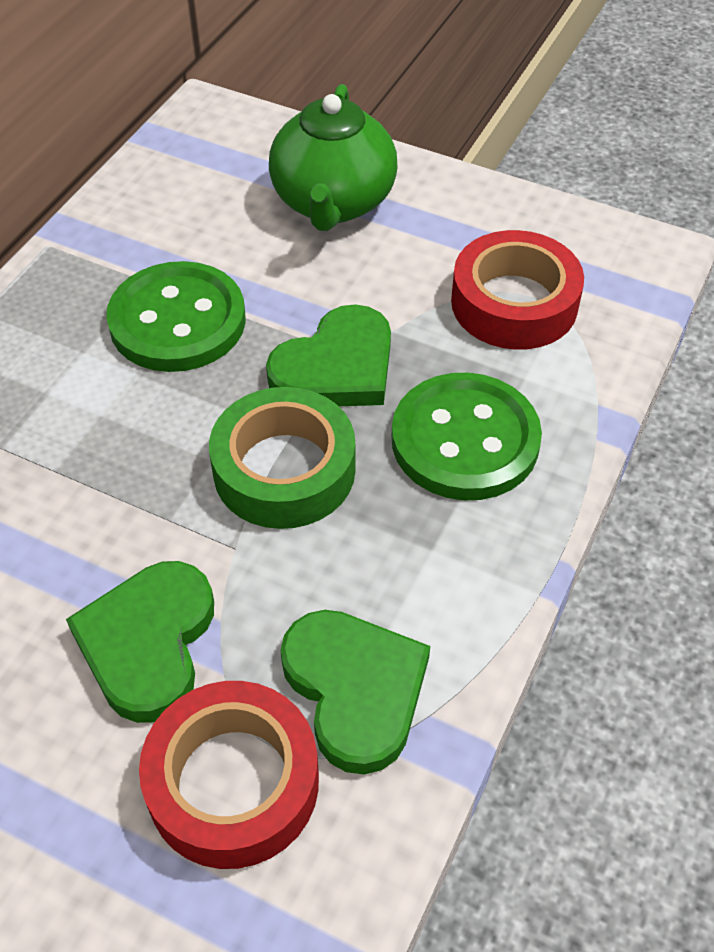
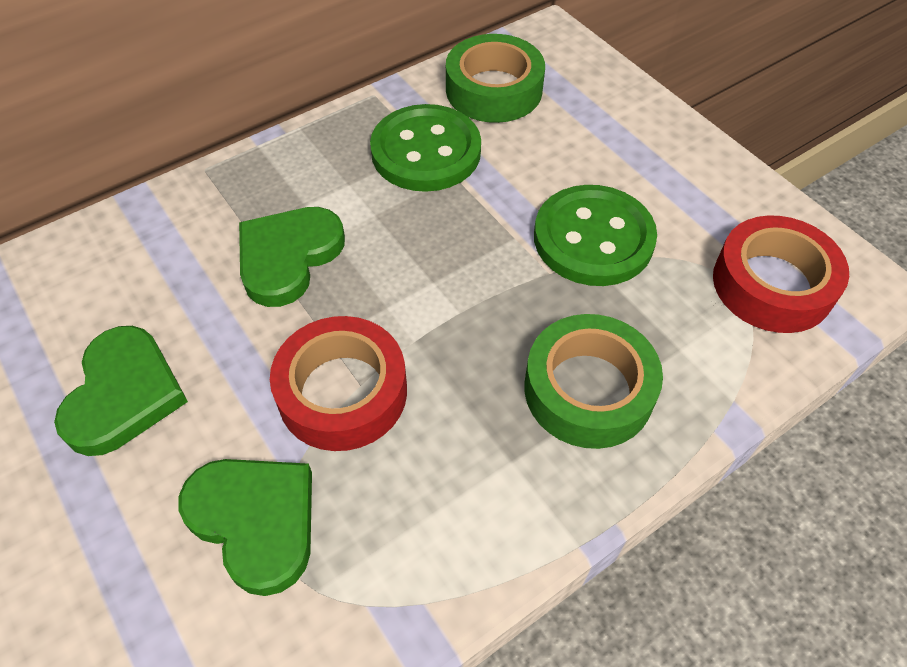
green tape: [209,387,355,529] = 1 -> [446,34,545,123] [525,314,663,449] = 2
green teapot: [269,84,398,231] = 1 -> none = 0

